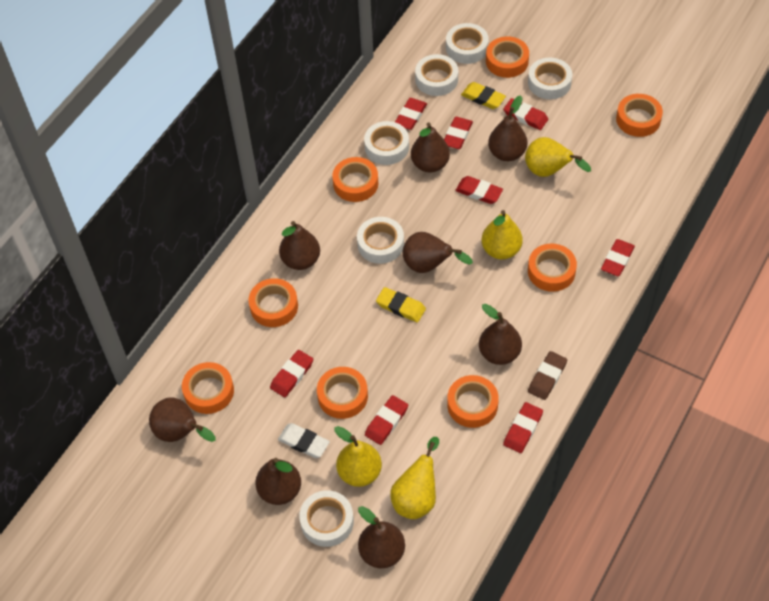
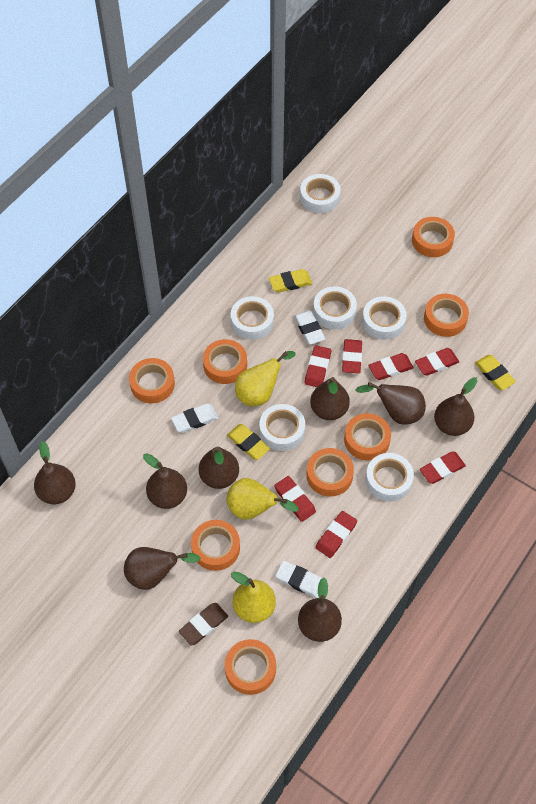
red eraser: [270,350,313,397] [365,395,408,445] [395,98,427,130] [444,117,473,149] [455,176,503,204] [503,98,548,130] [503,402,543,453] [601,239,635,276] = 8 -> [274,476,316,522] [305,345,331,387] [316,511,357,558] [342,339,362,373] [368,353,414,380] [415,348,459,376] [420,451,466,484] = 7
white eraser: [278,423,330,458] = 1 -> [171,403,218,433] [275,561,322,598] [294,310,325,345] = 3
yellow eraser: [376,287,426,323] [461,82,506,109] = 2 -> [227,424,270,460] [269,269,312,293] [475,355,516,390] = 3
yellow pear: [334,426,382,487] [390,437,439,519] [482,210,523,259] [525,137,591,177] = 4 -> [227,478,299,519] [231,572,276,623] [235,351,296,406] = 3

